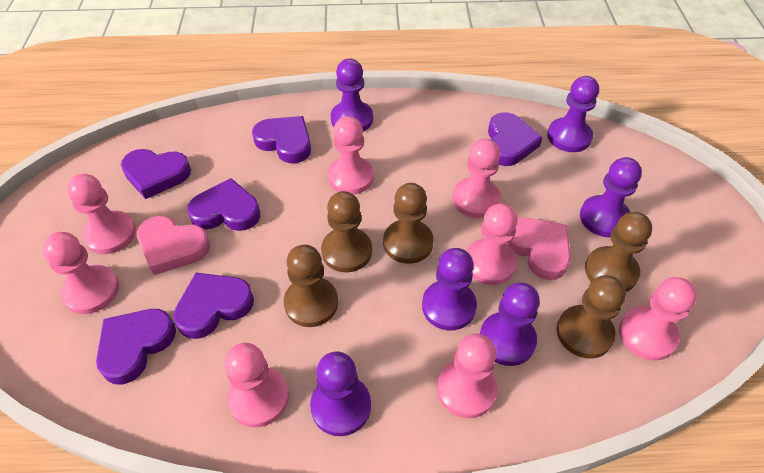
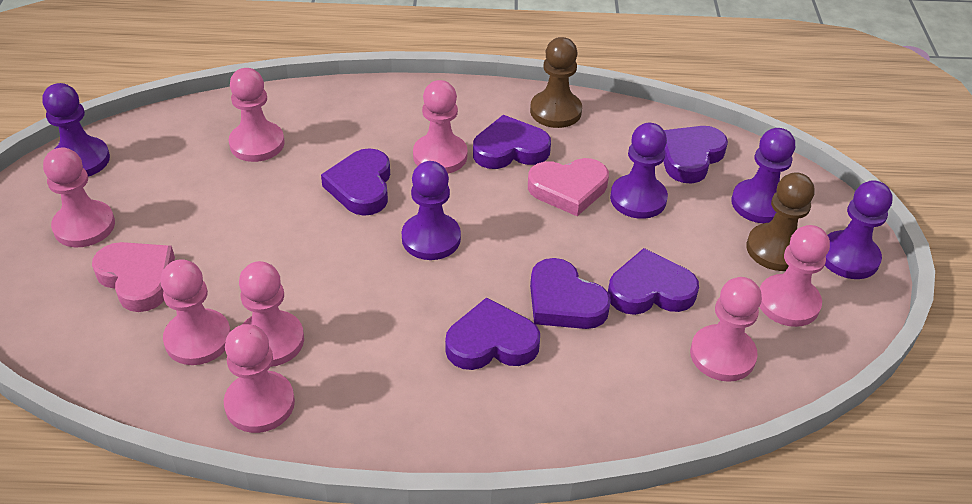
brown pawn: [284,245,338,327] [321,191,372,272] [383,183,434,264] [557,275,626,359] [585,212,652,292] = 5 -> [530,37,582,128] [746,172,815,271] = 2
purple pawn: [310,351,371,436] [331,58,373,132] [422,248,477,330] [480,282,540,366] [547,76,599,152] [580,157,642,237] = 6 -> [42,83,110,177] [402,161,461,260] [610,123,668,219] [731,128,795,223] [825,180,893,279] = 5

